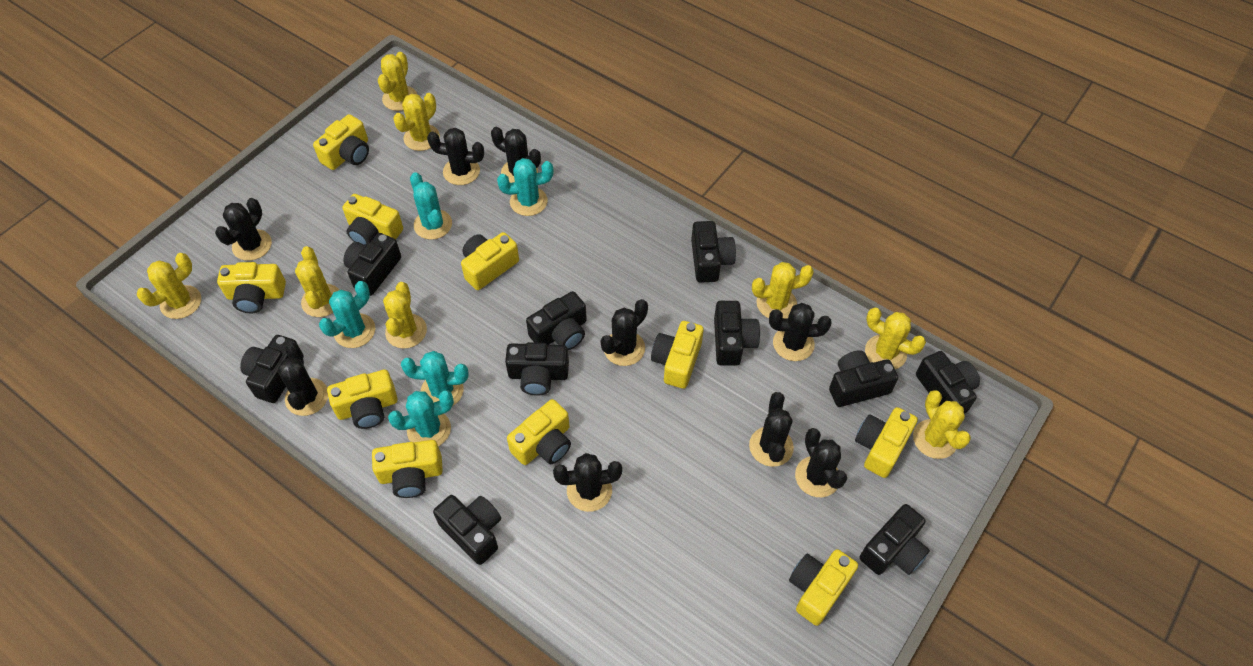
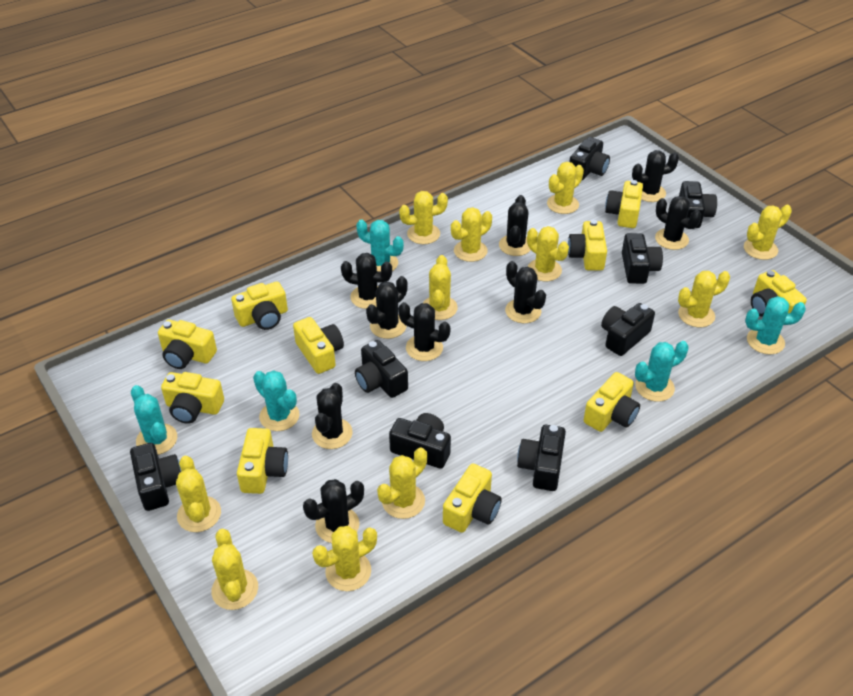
black camera: [240,335,304,403] [343,233,401,296] [433,495,501,565] [505,342,569,396] [526,291,587,350] [691,221,736,283] [714,301,760,366] [829,350,898,407] [860,504,930,575] [916,351,980,414] = 10 -> [130,443,181,511] [355,340,408,398] [389,413,451,469] [517,425,566,491] [569,137,610,180] [601,303,655,356] [622,233,663,284] [679,181,717,228] = 8
yellow cactus: [137,253,201,319] [295,246,339,317] [378,52,417,111] [383,282,427,349] [393,93,440,151] [752,262,814,318] [865,308,926,369] [913,390,971,459] = 8 -> [176,456,221,532] [211,529,258,610] [312,526,377,591] [377,447,427,519] [399,191,448,244] [423,255,458,320] [451,207,492,262] [527,226,569,282] [547,162,584,214] [678,271,730,327] [744,205,792,260] = 11

